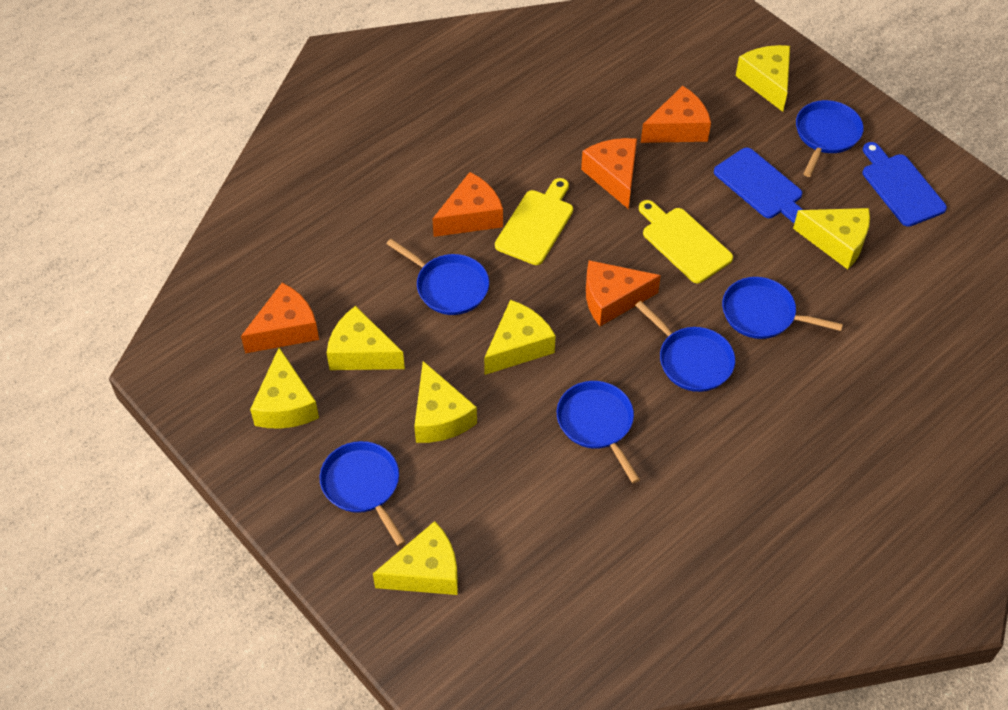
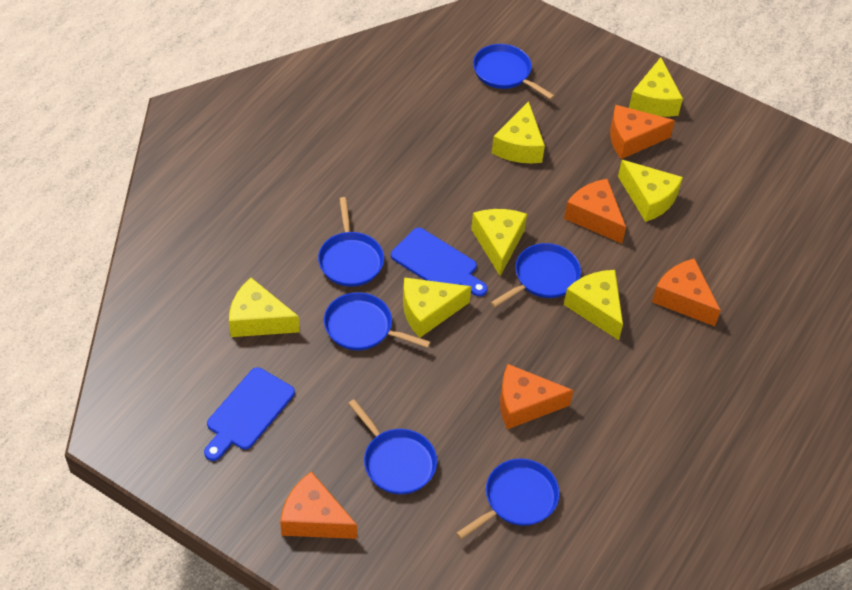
yellow cutting board: [495,178,573,265] [639,200,733,283] = 2 -> none = 0

